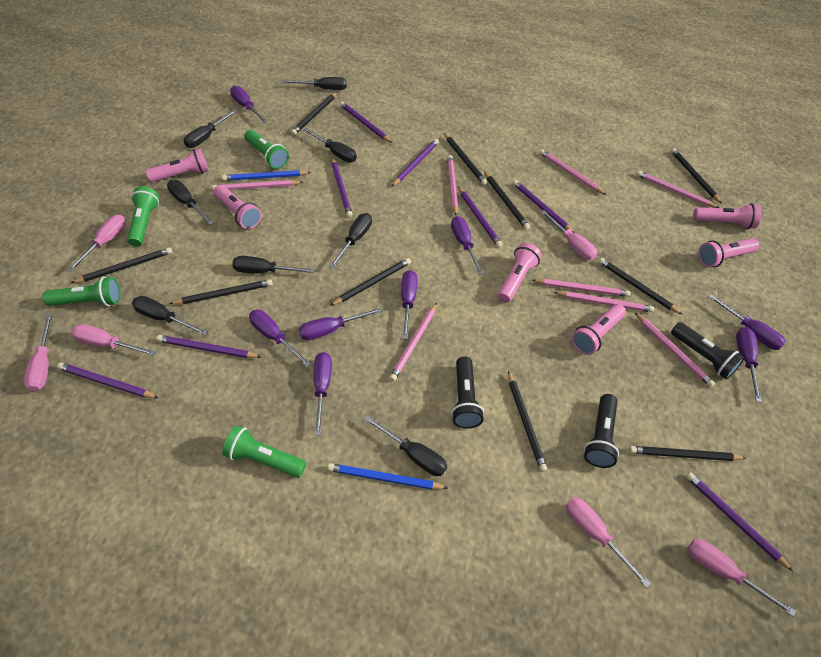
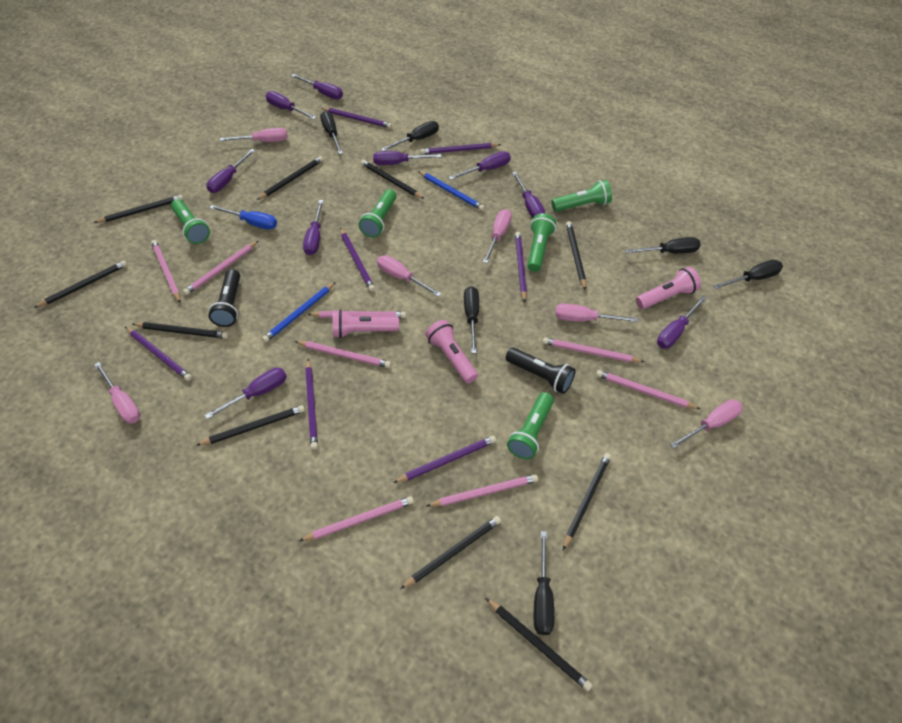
black flashlight: [451,356,484,429] [584,394,619,468] [671,322,745,379] = 3 -> [209,269,240,327] [506,348,575,394] = 2
black screwdriver: [132,296,208,335] [167,180,214,225] [184,110,237,148] [232,256,314,273] [283,77,347,90] [303,128,357,163] [329,213,372,268] [364,415,447,476] = 8 -> [320,111,343,154] [381,121,439,151] [464,286,479,353] [534,531,554,635] [625,237,701,254] [713,260,783,289] = 6
blue screwdriver: none = 0 -> [210,205,277,230] = 1
green flashlight: [42,277,120,306] [127,186,159,247] [222,426,306,478] [244,130,289,169] = 4 -> [171,199,210,244] [359,189,396,238] [507,392,554,459] [527,213,556,272] [552,180,612,212] = 5
pink flashlight: [145,148,209,182] [213,185,262,229] [498,243,542,303] [571,304,626,355] [693,203,761,229] [698,238,759,267] = 6 -> [332,309,399,338] [425,320,478,384] [636,267,701,309] = 3
purple pencil: [57,362,158,398] [157,335,261,358] [331,157,353,217] [340,101,392,143] [392,139,439,186] [458,186,502,247] [513,180,574,233] [686,472,793,571] = 8 -> [125,327,192,381] [305,359,318,450] [321,108,392,128] [340,228,375,291] [393,436,496,483] [420,143,501,154] [515,232,527,303] = 7
purple screwdriver: [230,86,268,123] [249,310,311,367] [299,307,383,340] [314,352,332,436] [401,270,417,339] [451,216,484,275] [708,294,786,350] [736,327,762,403] = 8 -> [205,368,287,419] [207,149,255,193] [265,91,316,119] [292,74,343,99] [303,200,324,255] [373,151,441,165] [449,151,511,180] [512,172,545,218] [657,296,707,349] = 9

